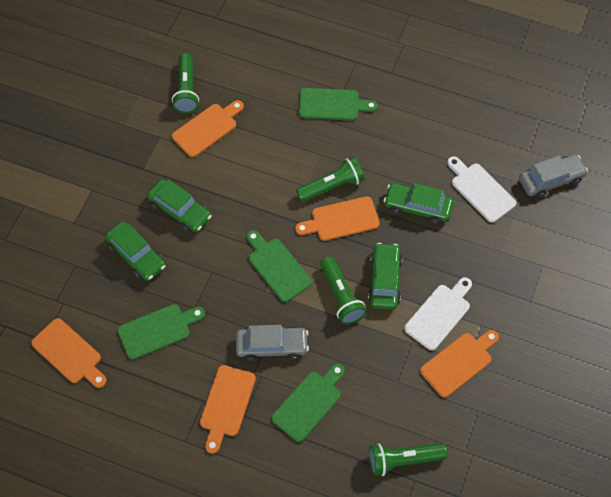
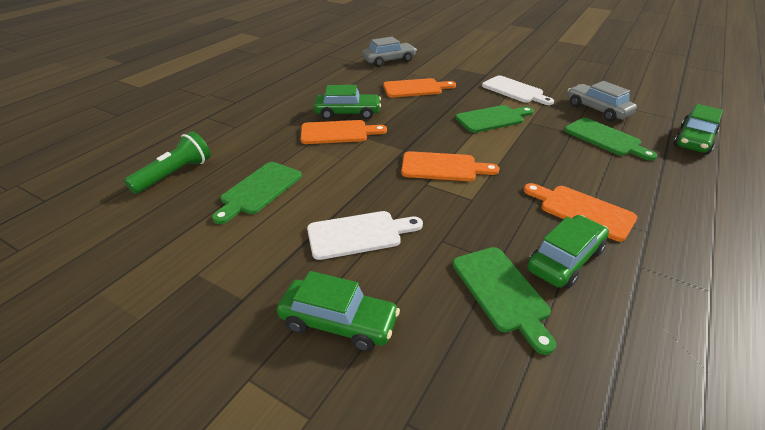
green flashlight: [172,53,199,114] [296,156,365,202] [320,256,367,325] [369,443,447,476] = 4 -> [124,131,211,194] = 1
orange cutting board: [31,318,107,388] [172,100,244,157] [200,365,256,454] [295,196,380,241] [420,330,499,397] = 5 -> [301,120,387,144] [383,78,456,98] [401,151,500,181] [524,183,637,242] = 4

